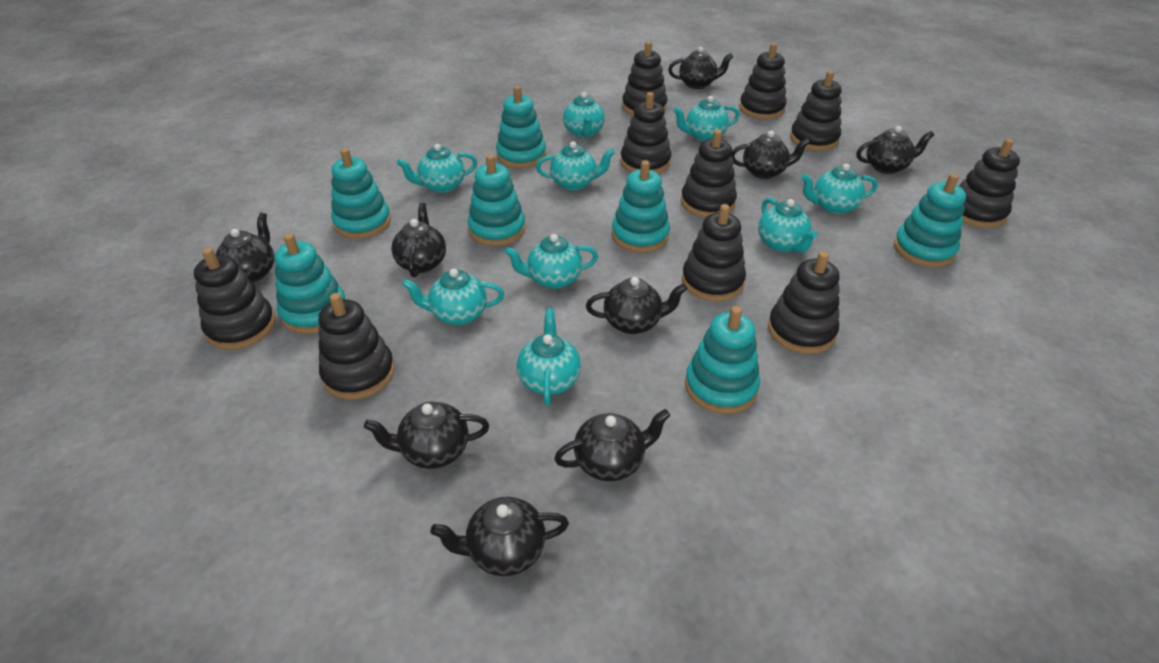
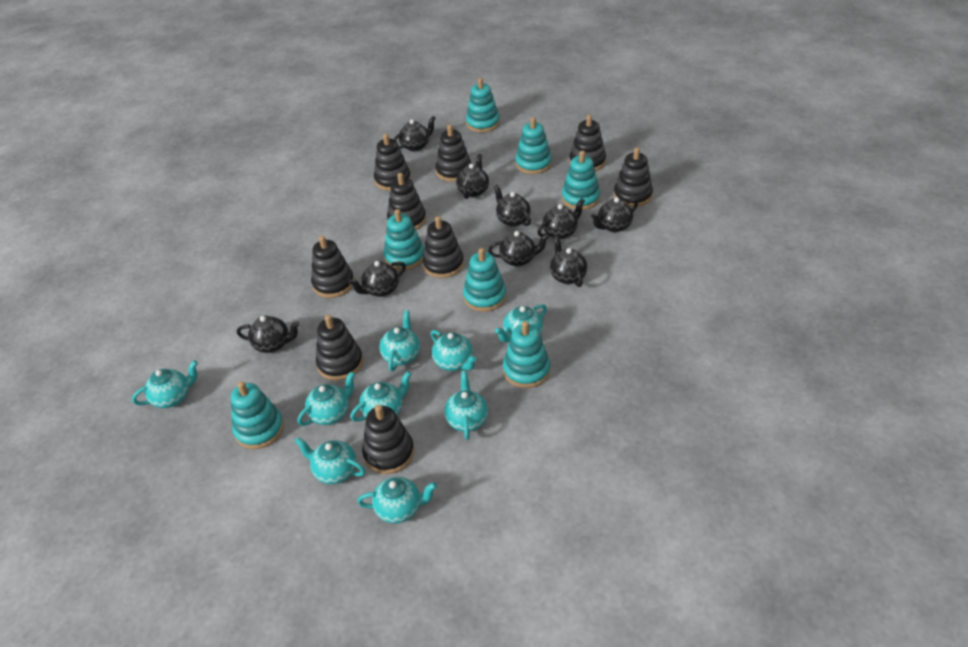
black stacking toy: [194,248,275,350] [319,293,395,400] [620,92,671,174] [622,41,667,115] [681,130,737,217] [682,204,746,301] [739,43,787,119] [768,251,839,354] [790,71,841,151] [959,139,1020,228] = 10 -> [311,236,354,298] [316,315,363,381] [362,405,414,474] [374,134,411,191] [387,173,426,230] [422,216,464,278] [435,125,472,182] [569,115,606,171] [614,147,653,207] = 9

